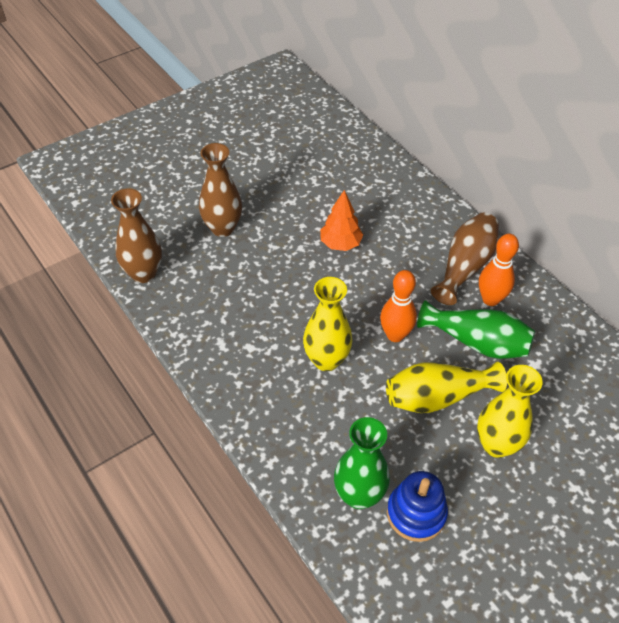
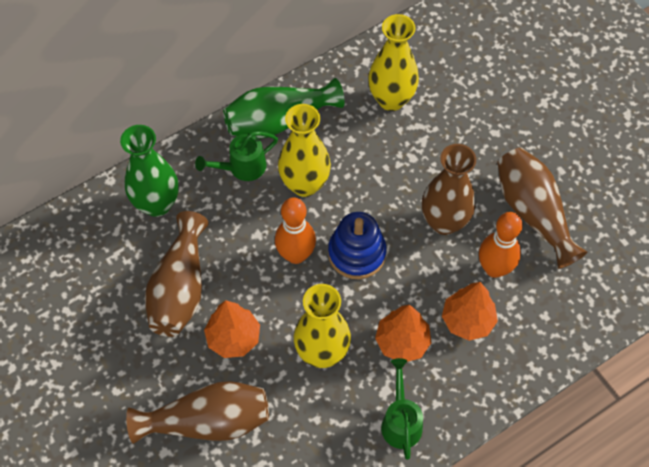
brown vase: [111,188,162,283] [199,143,242,237] [431,213,499,305] = 3 -> [126,381,269,444] [145,211,209,337] [422,144,476,235] [497,148,588,269] = 4
green watering can: none = 0 -> [195,131,278,181] [381,358,423,460] = 2
orange tree: [320,190,363,251] = 1 -> [204,300,260,358] [375,305,432,362] [442,282,498,341] = 3

